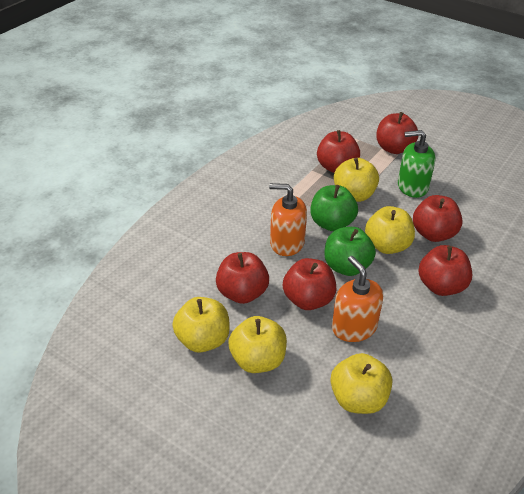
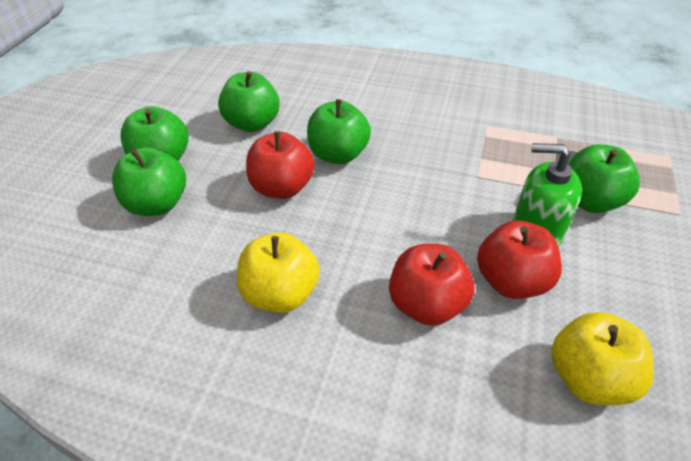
green apple: [310,185,358,231] [324,227,376,276] = 2 -> [112,147,186,216] [121,106,188,161] [218,71,280,132] [307,99,371,164] [568,144,640,213] = 5
orange soap dispenser: [269,183,307,256] [332,256,383,342] = 2 -> none = 0
red apple: [216,252,269,304] [283,258,336,310] [317,130,360,173] [376,112,418,154] [413,195,463,242] [418,245,472,296] = 6 -> [246,131,314,199] [389,244,475,326] [477,220,562,299] = 3
yellow apple: [172,297,230,353] [228,316,287,373] [330,353,392,414] [334,158,379,202] [365,206,415,254] = 5 -> [237,232,320,313] [551,312,654,405] = 2

